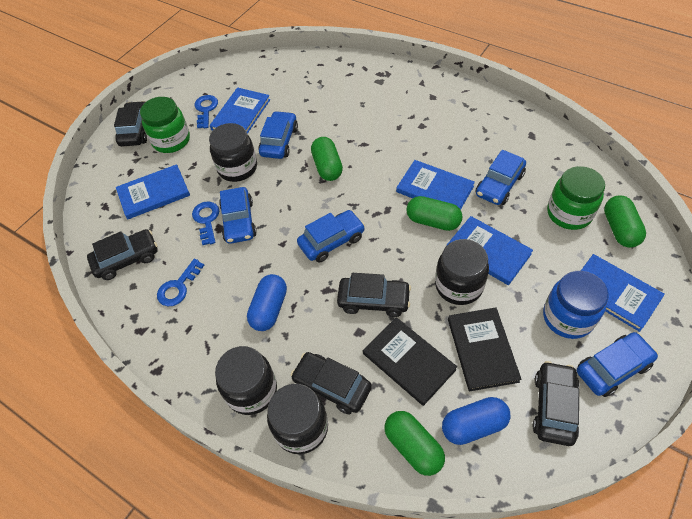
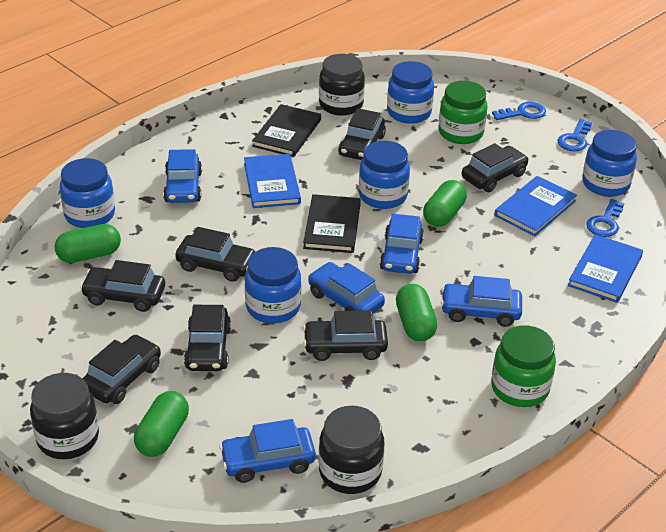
black car: [87,229,158,280] [114,101,147,146] [290,352,372,414] [337,273,411,317] [533,361,579,446] = 5 -> [80,260,165,312] [82,334,161,404] [175,227,255,282] [184,305,231,371] [303,310,388,361] [338,108,386,160] [462,143,529,192] = 7
black jar: [209,123,257,182] [215,346,277,415] [267,384,328,454] [435,239,489,305] = 4 -> [30,373,99,459] [319,54,365,116] [319,406,384,494] = 3
blue book: [116,164,190,219] [210,87,270,134] [396,160,475,210] [446,216,533,285] [581,254,665,332] = 5 -> [244,154,301,208] [494,176,577,236] [568,234,643,303] = 3
blue capsule: [247,274,287,331] [442,397,511,445] = 2 -> none = 0
blue jar: [543,271,609,339] = 1 -> [60,158,115,228] [245,247,301,324] [359,141,410,209] [387,61,434,124] [582,130,637,197] = 5

